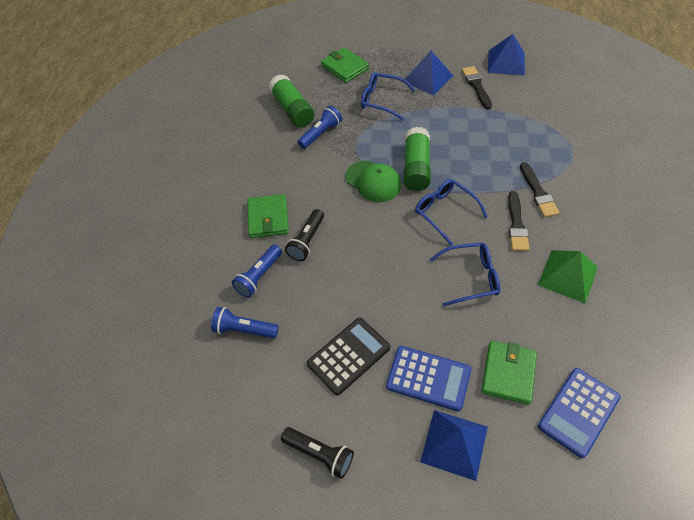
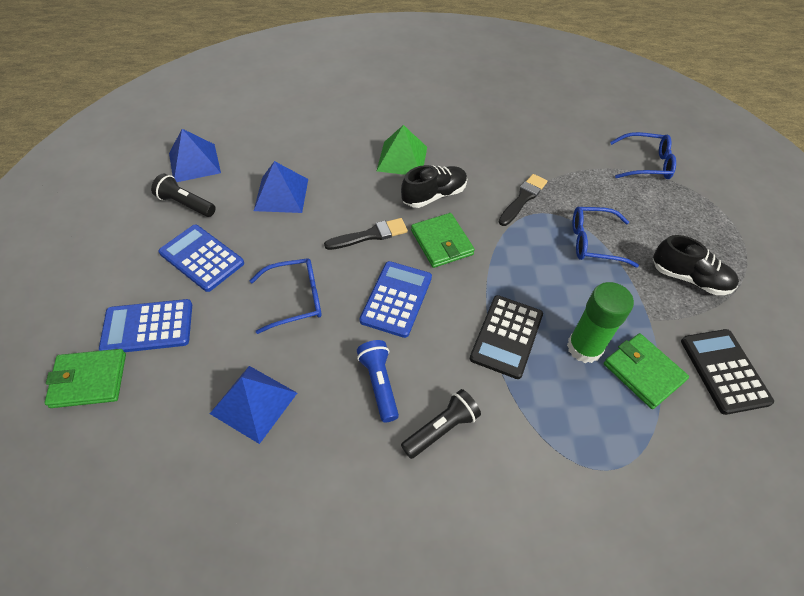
black brush: [462,66,492,109] [508,191,529,251] [520,162,560,217] = 3 -> [324,218,408,250] [498,174,547,226] = 2
black calculator: [307,318,390,395] = 1 -> [470,295,543,379] [681,329,774,415] = 2
black shoe: none = 0 -> [401,165,467,208] [653,235,739,295] = 2
blue calculator: [386,346,471,411] [538,368,620,458] = 2 -> [99,299,192,352] [158,225,244,292] [360,261,432,338] = 3
blue flashlight: [211,307,279,339] [232,245,282,297] [297,106,342,149] = 3 -> [357,340,399,422] = 1
green cap: [345,161,401,202] = 1 -> none = 0
green glue stick: [269,74,315,128] [404,127,431,191] = 2 -> [567,282,634,363] = 1

